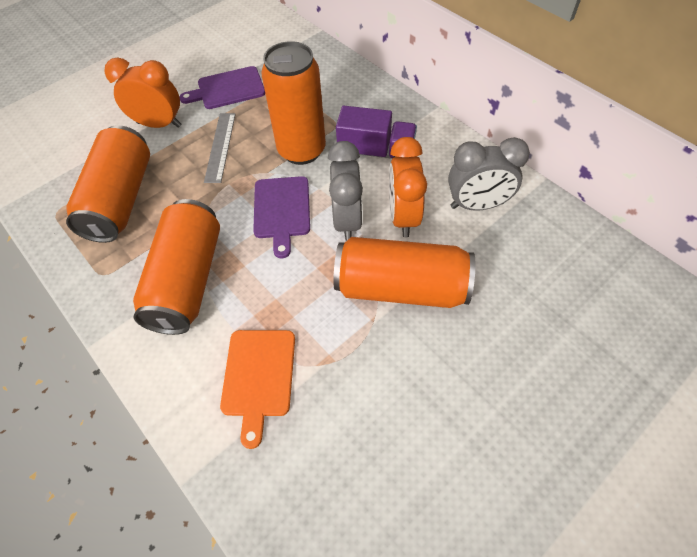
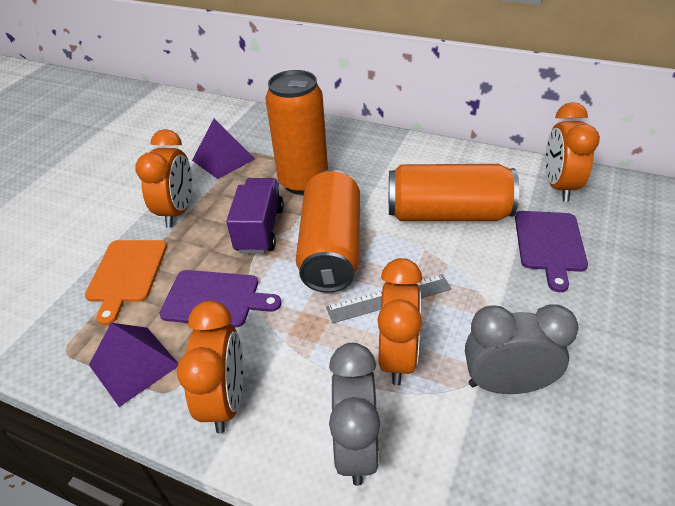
orange can: [66,125,150,243] [133,199,220,335] [261,41,326,165] [333,237,475,308] = 4 -> [265,70,328,195] [296,170,360,293] [389,164,519,221] = 3
orange clock: [104,58,181,128] [389,137,427,238] = 2 -> [135,129,192,228] [177,301,243,433] [377,258,422,386] [545,102,600,201] = 4
purple pyramid: none = 0 -> [89,323,178,407] [192,119,255,179] = 2

